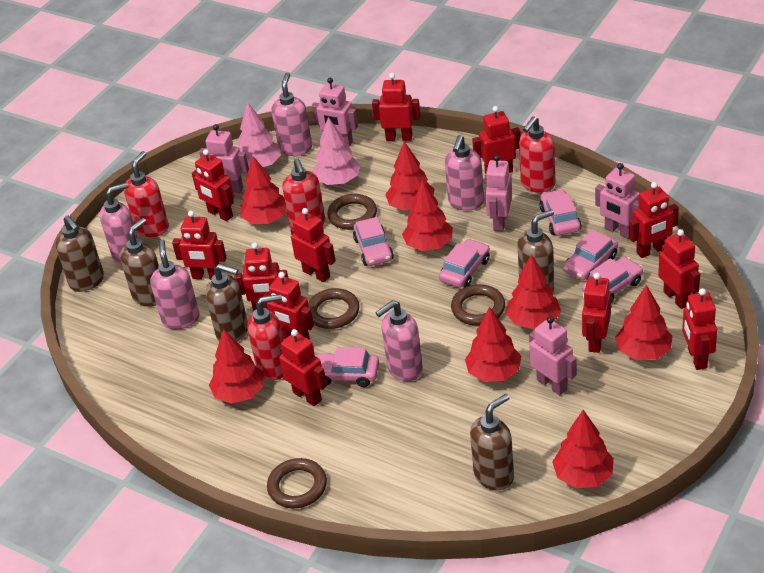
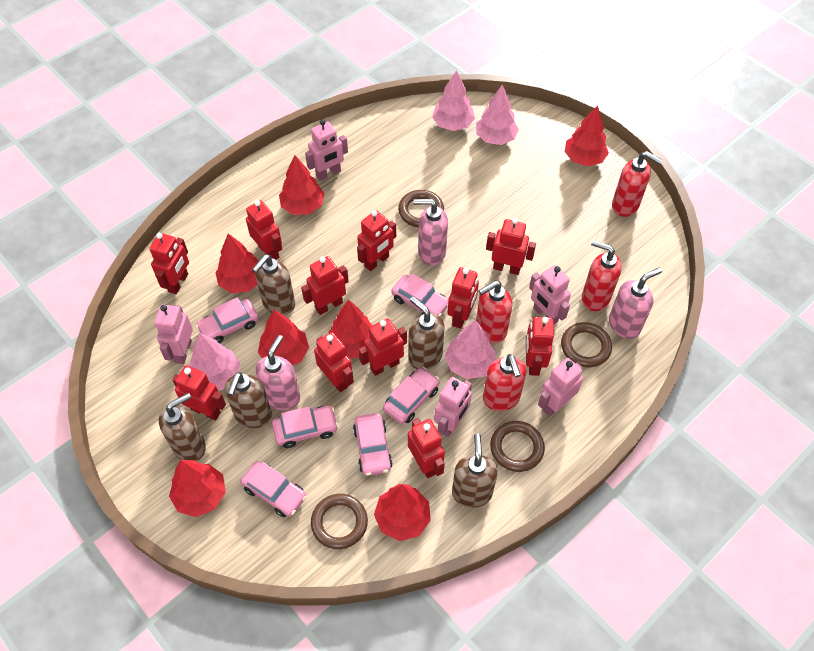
pink soap dispenser: [100,182,138,266] [150,239,200,329] [271,72,312,156] [375,300,423,381] [445,135,484,211] = 5 -> [256,335,300,410] [413,199,448,266] [609,267,662,339] = 3
pink tree: [238,102,281,168] [313,117,360,185] = 2 -> [189,333,240,390] [432,70,475,131] [445,320,495,379] [476,84,519,145] = 4
red robot: [172,211,227,280] [192,149,234,221] [234,242,288,312] [263,272,314,340] [279,329,327,406] [290,208,336,282] [372,73,420,141] [472,106,521,174] [582,273,611,353] [629,182,679,258] [658,229,700,309] [682,288,717,370] = 12 -> [149,233,189,294] [172,365,226,421] [246,200,282,260] [301,256,349,315] [314,332,354,392] [357,210,396,271] [358,318,407,376] [408,418,445,478] [447,267,479,329] [486,218,536,275] [526,317,554,376] = 11
red tree: [209,329,264,403] [241,156,287,224] [385,141,434,211] [402,180,453,251] [465,307,521,382] [506,255,561,329] [552,410,614,488] [615,285,673,360] = 8 -> [169,460,226,517] [215,233,258,293] [258,309,309,366] [279,155,324,215] [328,299,372,359] [374,484,431,541] [565,106,609,166] = 7

